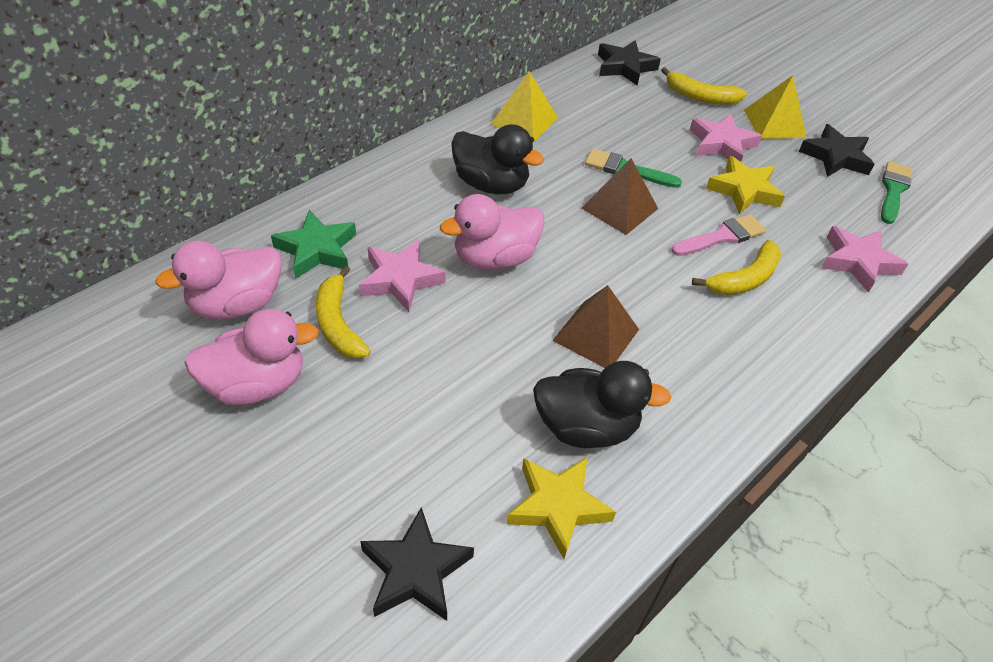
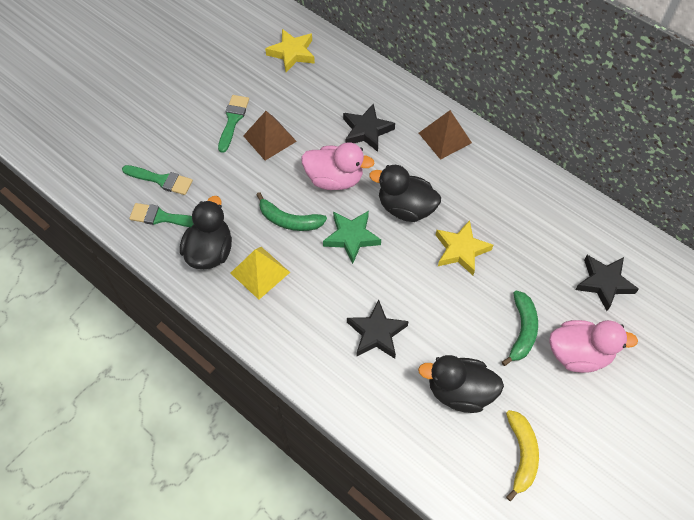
black duck: [451,124,544,194] [533,361,671,448] = 2 -> [180,196,232,269] [369,165,441,222] [418,355,504,413] = 3
green banana: none = 0 -> [256,192,327,231] [502,290,538,366] = 2
green brush: [585,149,682,188] [881,161,913,224] = 2 -> [122,165,193,195] [129,203,194,227] [218,95,249,153] = 3
pink brush: [671,214,766,256] = 1 -> none = 0
pink duck: [156,241,282,320] [184,309,319,405] [440,194,545,270] = 3 -> [301,142,375,190] [549,320,638,373] = 2
pink star: [359,240,445,312] [690,114,762,162] [822,226,908,293] = 3 -> none = 0
yellow banana: [316,266,371,359] [661,67,747,105] [692,240,781,295] = 3 -> [506,410,539,501] = 1
yellow pyramid: [490,71,558,142] [744,75,807,139] = 2 -> [231,247,290,300] = 1

